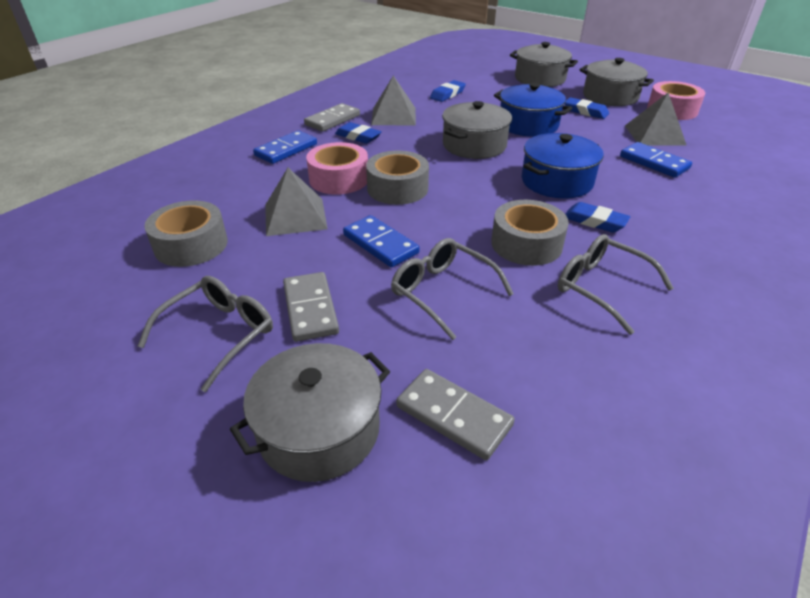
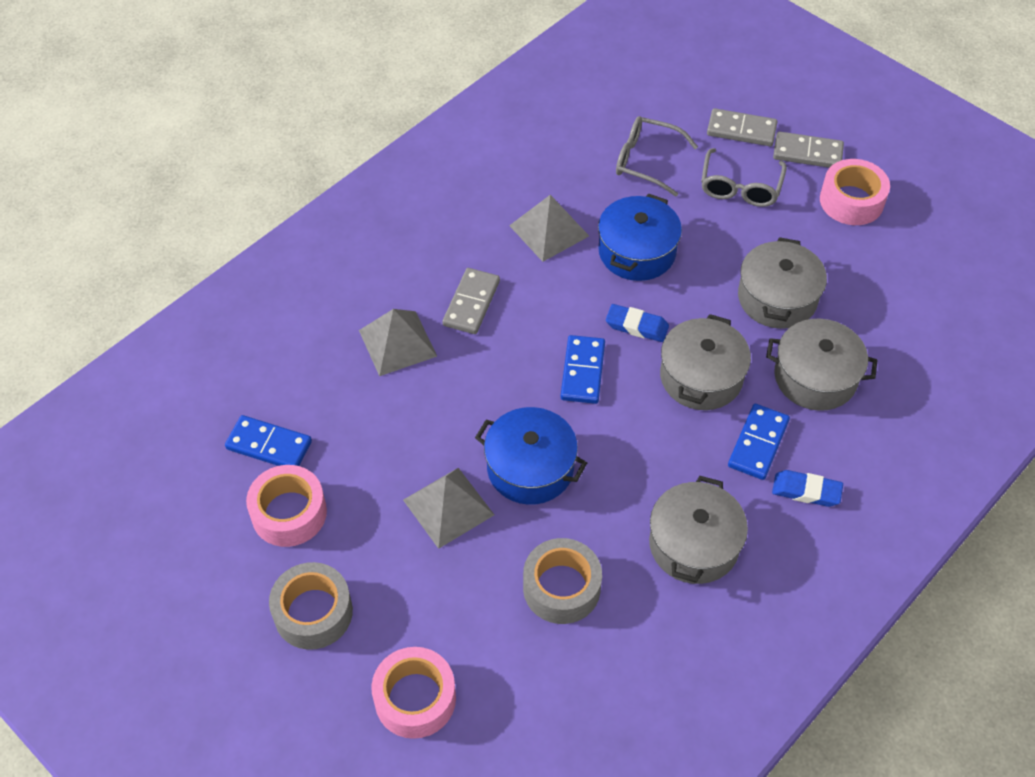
blue eraser: [335,122,382,144] [430,80,466,102] [565,97,609,119] [565,202,630,233] = 4 -> [606,304,669,342] [772,470,843,507] = 2
grey glasses: [138,276,273,392] [391,238,514,340] [558,234,674,335] = 3 -> [616,116,698,196] [701,148,786,207] = 2
grey tape: [144,200,228,267] [366,151,429,205] [491,200,569,266] = 3 -> [269,562,353,650] [523,538,602,624] = 2
pink tape: [306,142,368,194] [647,81,705,120] = 2 -> [246,465,327,547] [371,647,456,739] [820,159,890,225] = 3

